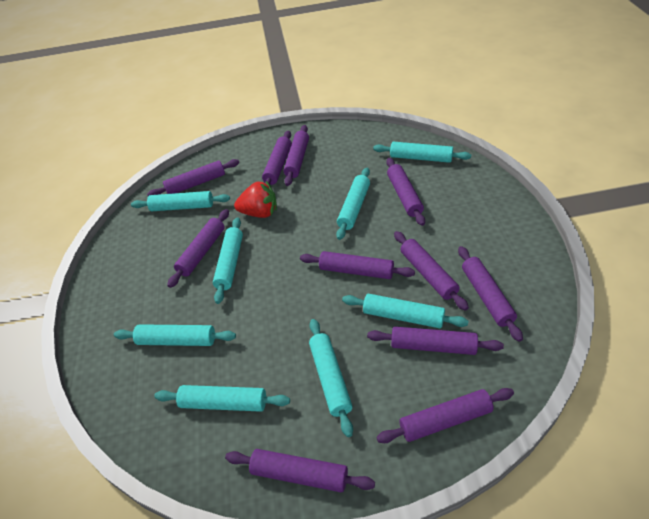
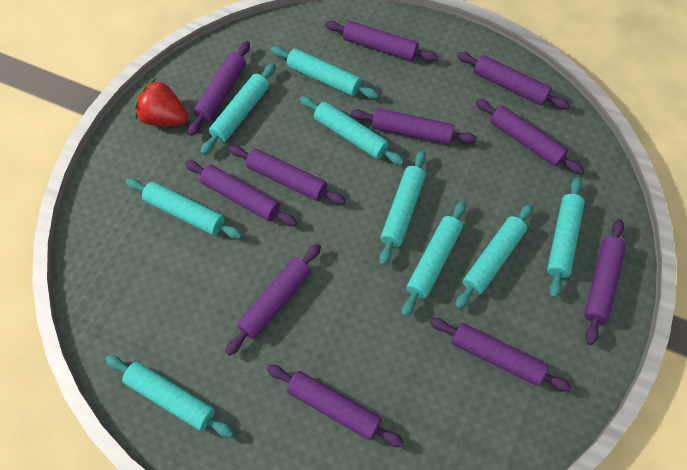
turquoise rolling pin: [114,324,236,346] [131,191,230,211] [154,385,290,412] [213,217,243,304] [309,319,353,437] [336,167,370,240] [342,294,468,328] [373,142,471,163] = 8 -> [105,356,234,438] [126,178,242,239] [201,63,276,155] [271,46,379,99] [300,96,404,165] [379,150,426,266] [402,201,466,317] [455,204,533,309] [547,177,585,298] = 9

